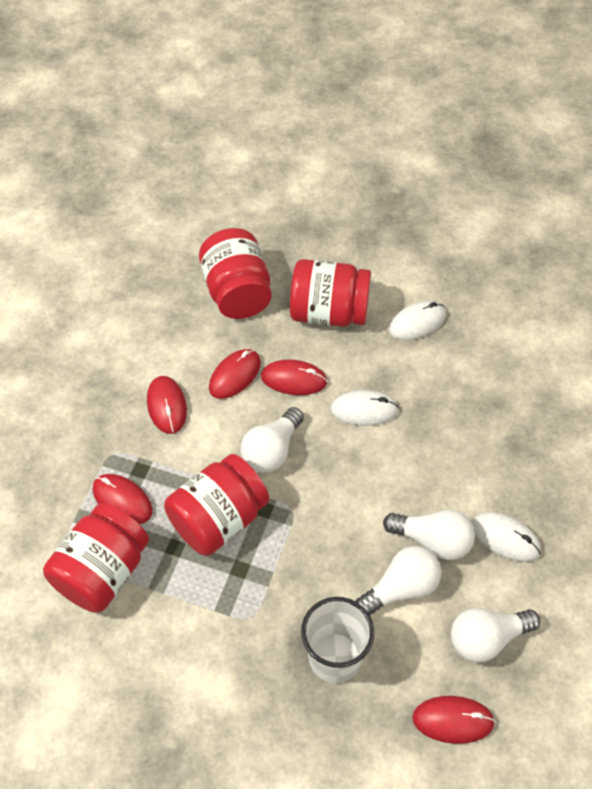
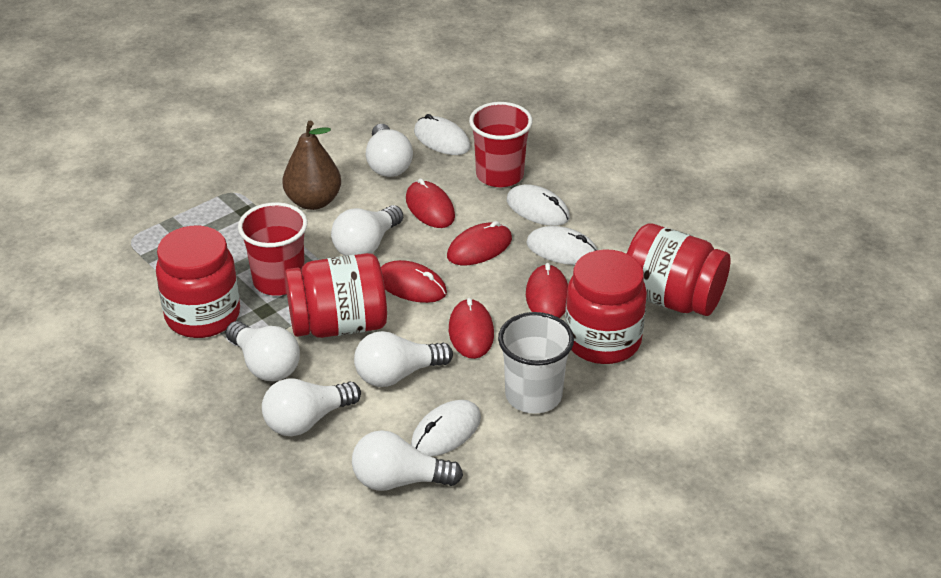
brown pear: none = 0 -> [282,120,341,210] = 1
red cup: none = 0 -> [238,202,307,296] [469,102,533,187] = 2
white light bulb: [241,407,304,473] [355,546,441,615] [383,510,475,560] [451,608,540,663] = 4 -> [226,321,300,381] [262,378,361,436] [331,205,403,256] [352,430,463,491] [354,331,453,387] [366,124,413,177] = 6
white mouse: [330,390,399,426] [389,301,446,340] [472,512,541,562] = 3 -> [411,400,481,457] [414,114,471,155] [507,184,570,226] [526,226,598,265] = 4

